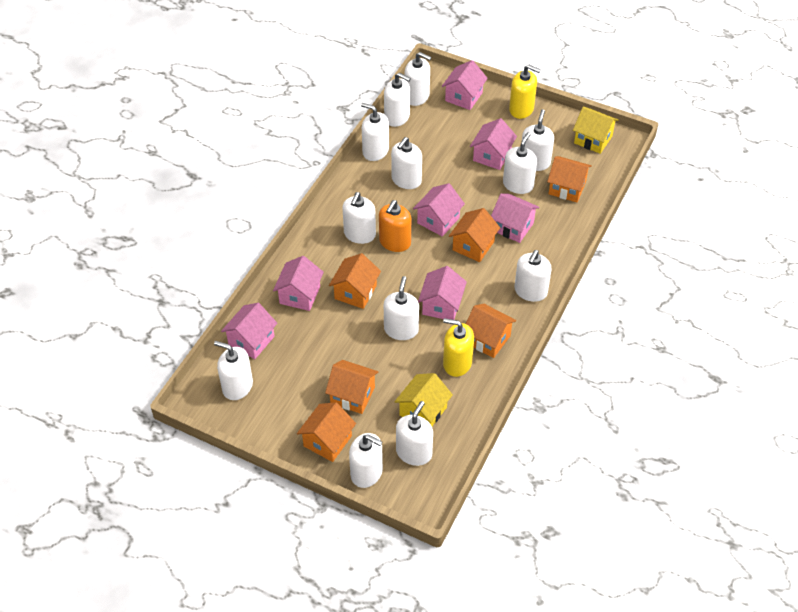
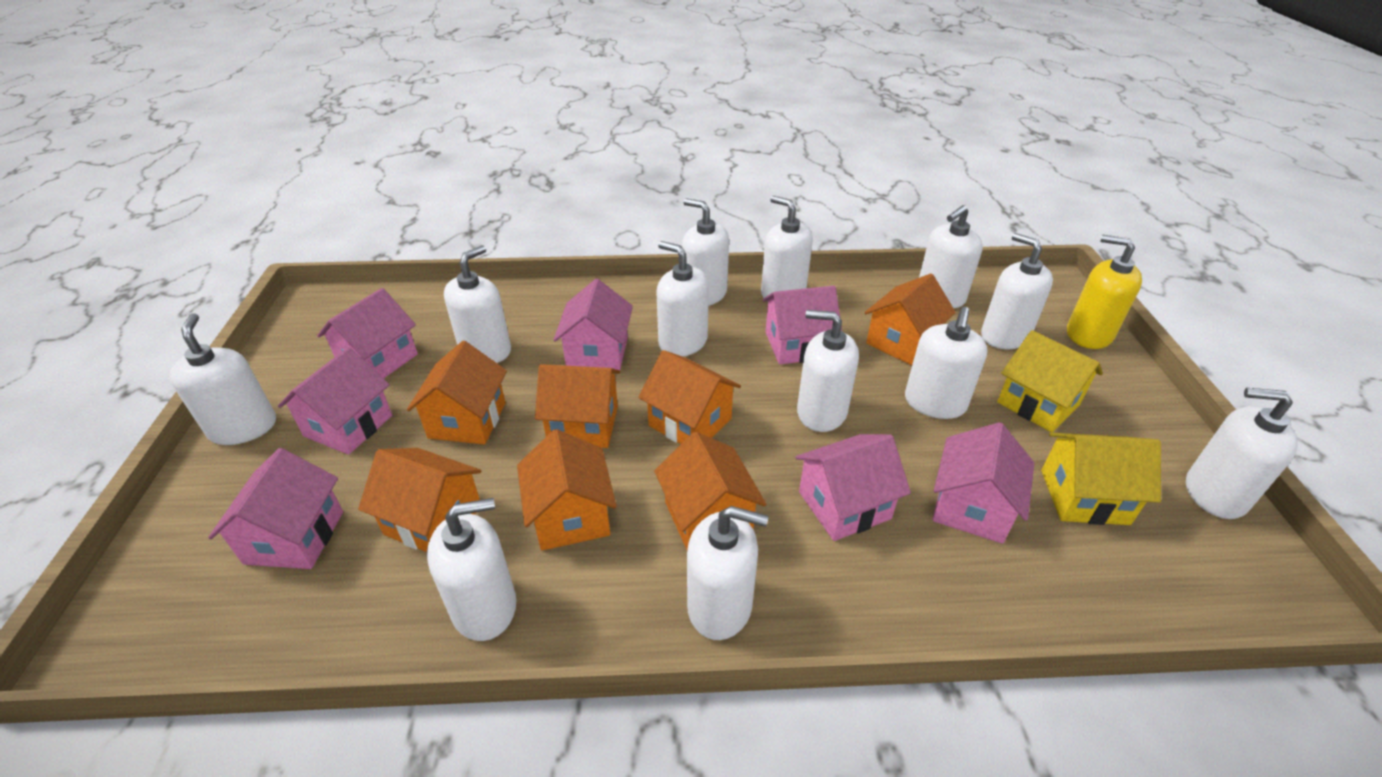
orange house: [297,403,356,462] [325,360,378,414] [329,253,381,309] [449,208,500,262] [466,304,516,358] [547,156,592,202] = 6 -> [358,448,481,552] [407,341,507,445] [517,429,617,551] [535,364,620,448] [638,350,741,444] [654,432,767,550] [864,274,956,366] = 7
orange soap dispenser: [379,200,411,252] = 1 -> none = 0
yellow soap dispenser: [443,318,474,377] [509,65,540,119] = 2 -> [1067,235,1142,349] = 1

